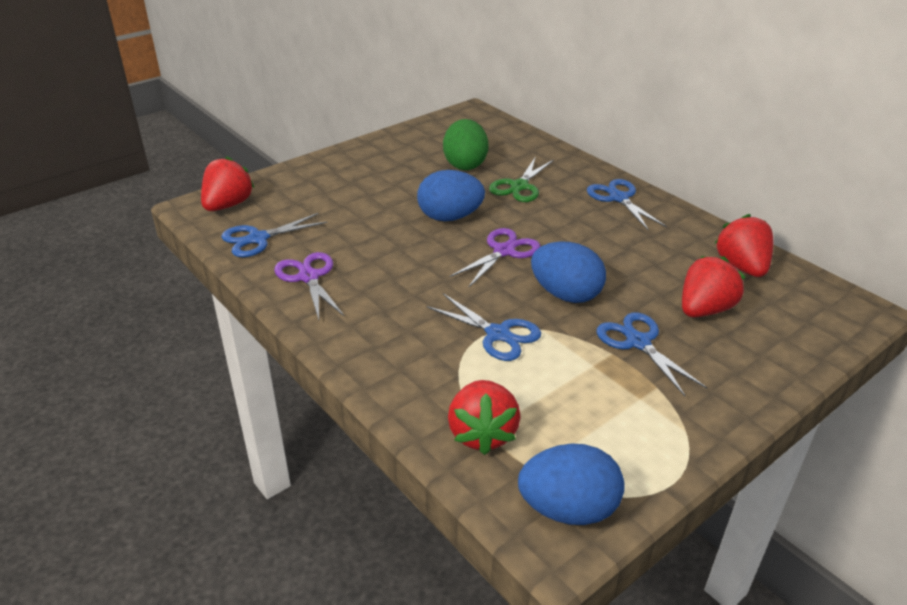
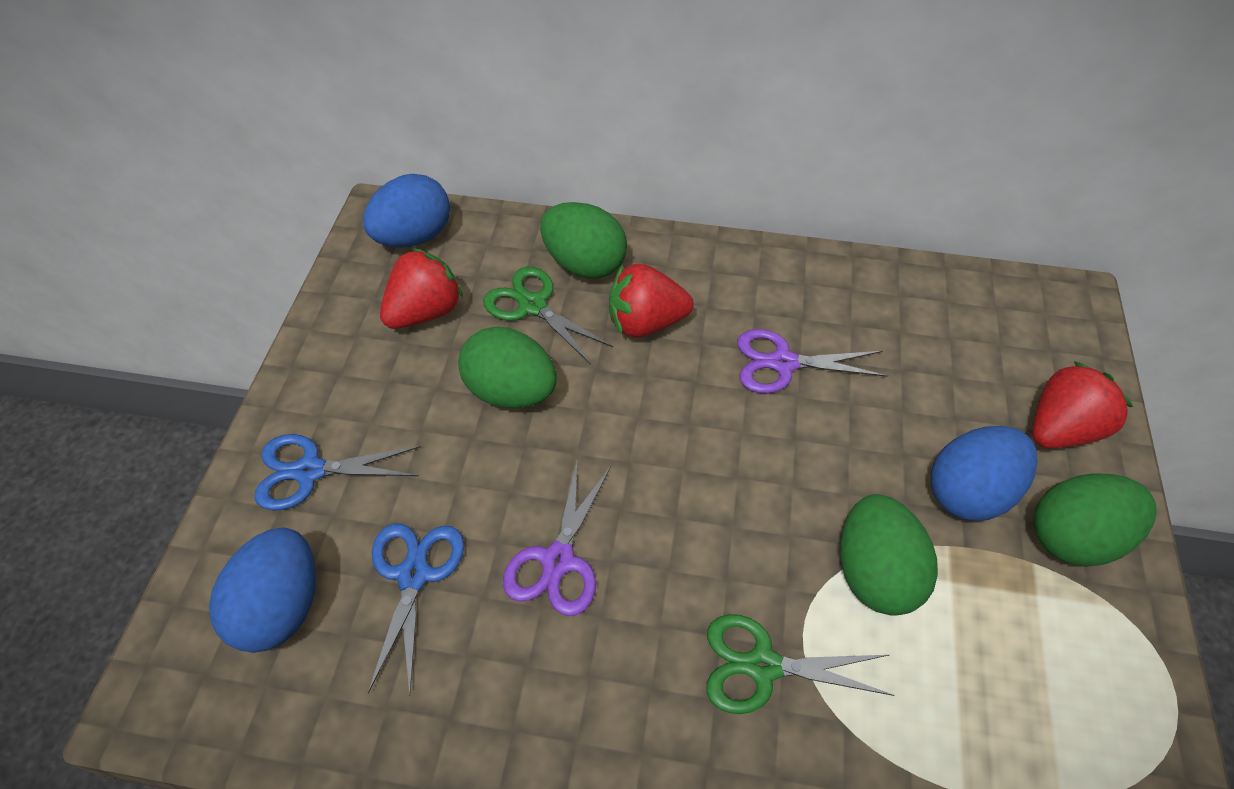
blue scissors: [221,213,328,257] [427,293,541,361] [587,179,667,231] [597,312,707,396] = 4 -> [254,434,421,511] [368,523,464,695] = 2
green egg: [443,119,488,170] = 1 -> [458,327,557,408] [540,202,627,278] [840,494,938,616] [1033,473,1157,567] = 4
green scissors: [489,156,554,202] = 1 -> [483,267,613,364] [706,614,895,714] = 2
red strawberry: [201,156,255,211] [448,380,521,455] [682,256,745,317] [714,214,773,277] = 4 -> [380,248,463,329] [609,264,694,338] [1032,361,1133,448] = 3

